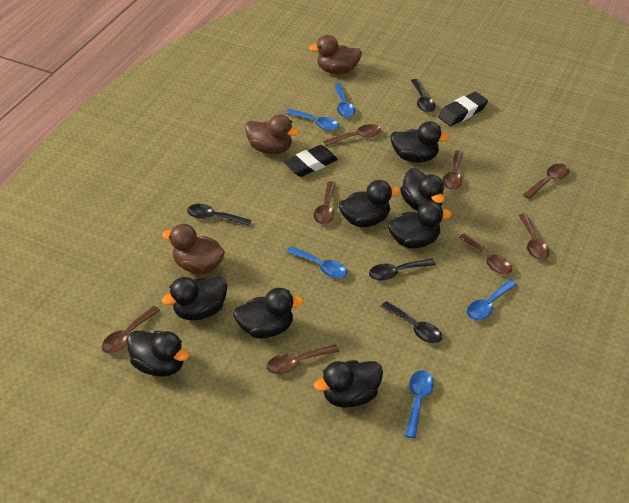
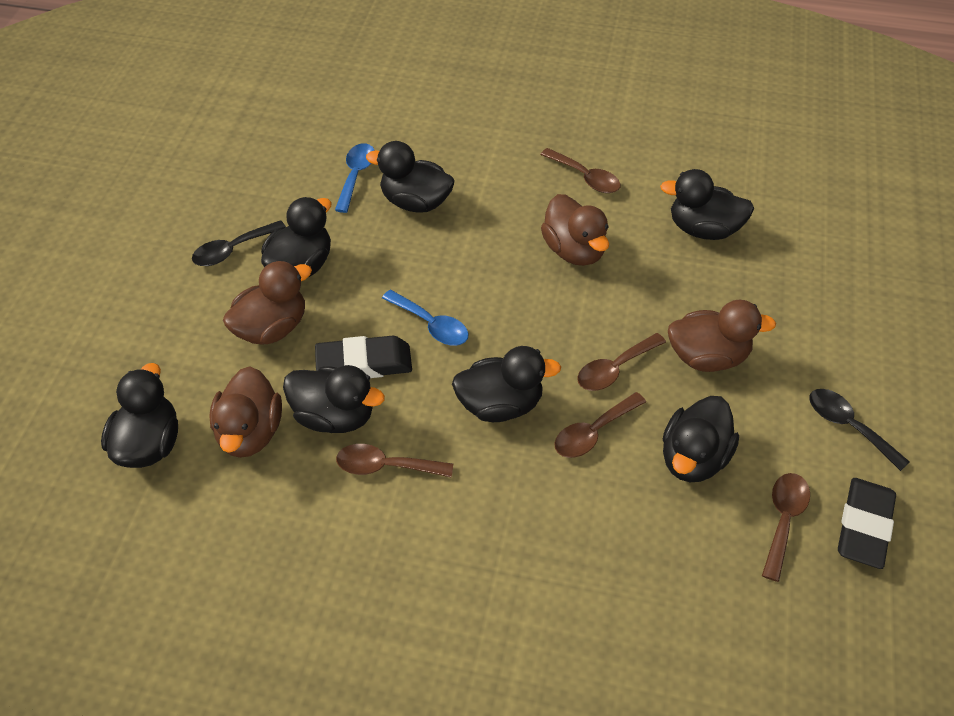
black duck: [127,331,189,377] [162,277,227,321] [233,288,304,338] [314,360,383,408] [339,180,400,227] [388,201,452,248] [390,121,450,163] [400,168,445,211] = 8 -> [101,363,178,468] [261,197,331,277] [283,365,385,433] [366,141,455,213] [452,346,561,422] [660,169,754,240] [663,396,739,482] = 7
black spoon: [187,204,251,226] [369,259,435,281] [381,301,442,344] [411,79,436,112] = 4 -> [192,220,286,266] [809,389,910,471] = 2
blue spoon: [286,109,339,131] [286,246,347,278] [334,84,355,118] [405,370,434,439] [467,279,517,320] = 5 -> [335,143,375,213] [382,290,469,346] = 2
brown duck: [162,224,225,274] [245,114,299,154] [309,35,362,74] = 3 -> [209,366,282,458] [223,261,312,345] [541,194,609,266] [668,300,776,372] = 4
brown spoon: [102,306,160,354] [266,344,339,374] [314,181,336,224] [323,124,381,146] [442,150,463,190] [459,233,512,274] [519,214,549,260] [523,164,569,199] = 8 -> [336,444,453,477] [540,148,620,193] [554,392,646,458] [577,333,666,391] [762,473,810,582] = 5

